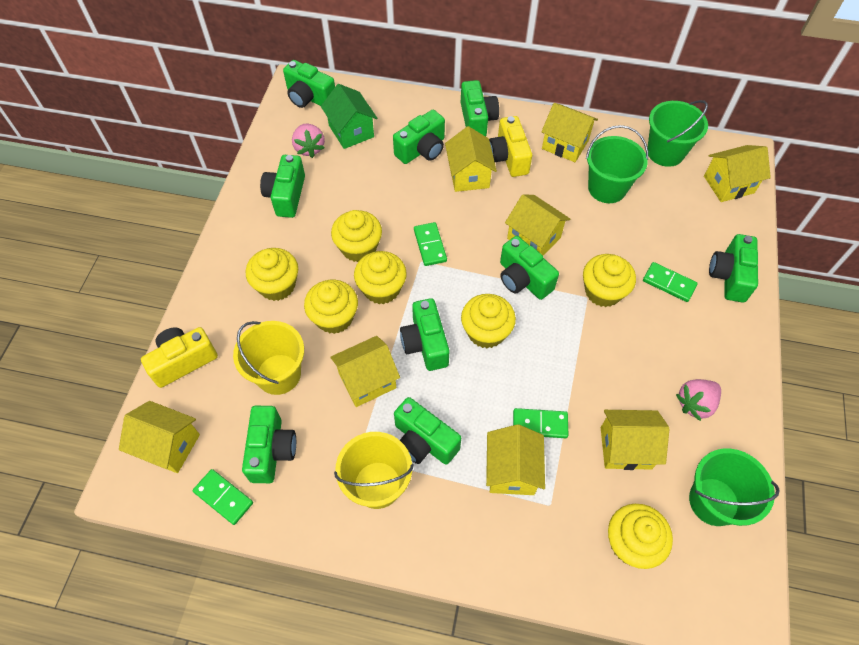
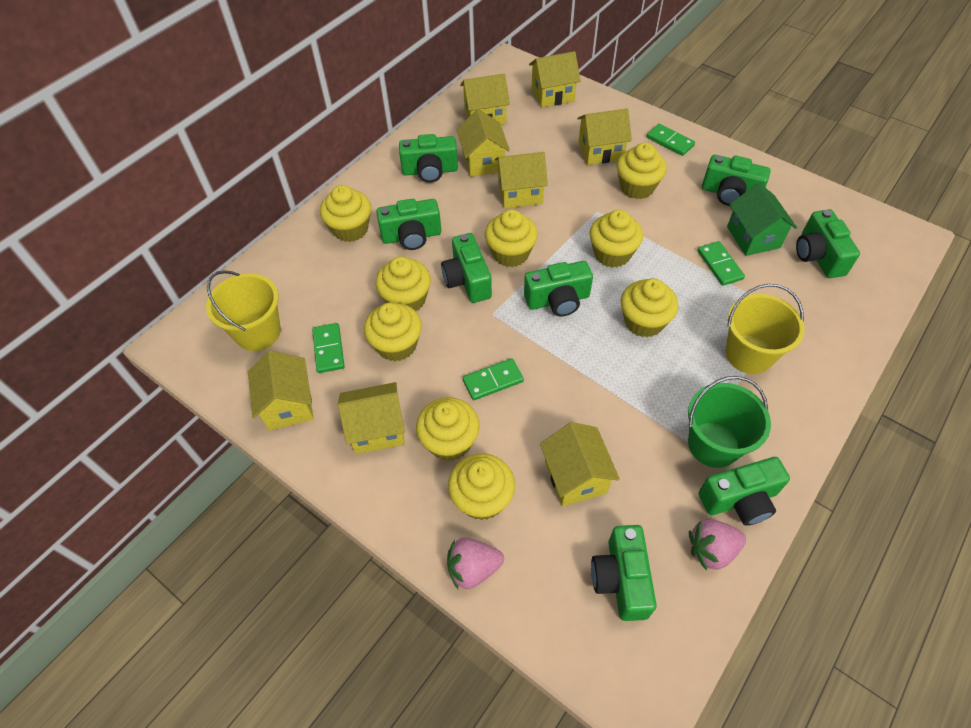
green bucket: [586,125,648,203] [647,100,708,167] [689,448,780,526] = 3 -> [688,376,771,468] = 1
green camera: [242,406,296,483] [260,155,305,218] [283,60,335,108] [393,110,445,164] [394,397,461,465] [400,298,449,371] [460,80,499,136] [500,236,559,300] [709,234,758,303] = 9 -> [376,199,441,250] [399,134,458,183] [441,233,492,303] [524,261,593,316] [591,525,656,621] [699,457,790,526] [702,155,771,206] [796,209,860,278] = 8
yellow camera: [141,327,218,388] [489,116,532,177] = 2 -> none = 0
yellow cupcake: [246,248,298,301] [304,280,358,334] [331,210,382,262] [354,251,407,304] [461,294,516,348] [583,254,636,307] [608,504,673,569] = 7 -> [320,185,371,242] [364,302,422,361] [375,256,431,311] [416,397,480,461] [448,453,515,520] [485,209,538,267] [589,210,643,268] [617,142,667,199] [621,278,679,337] = 9

